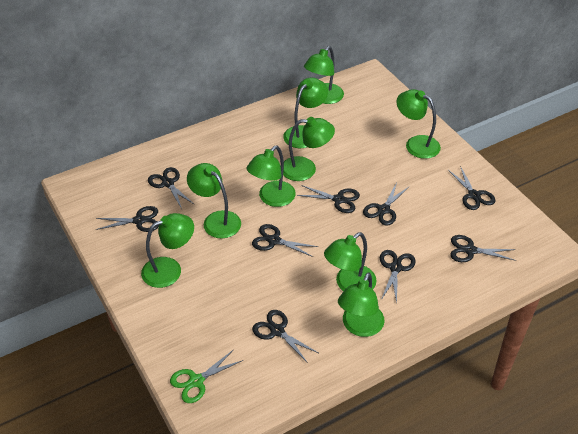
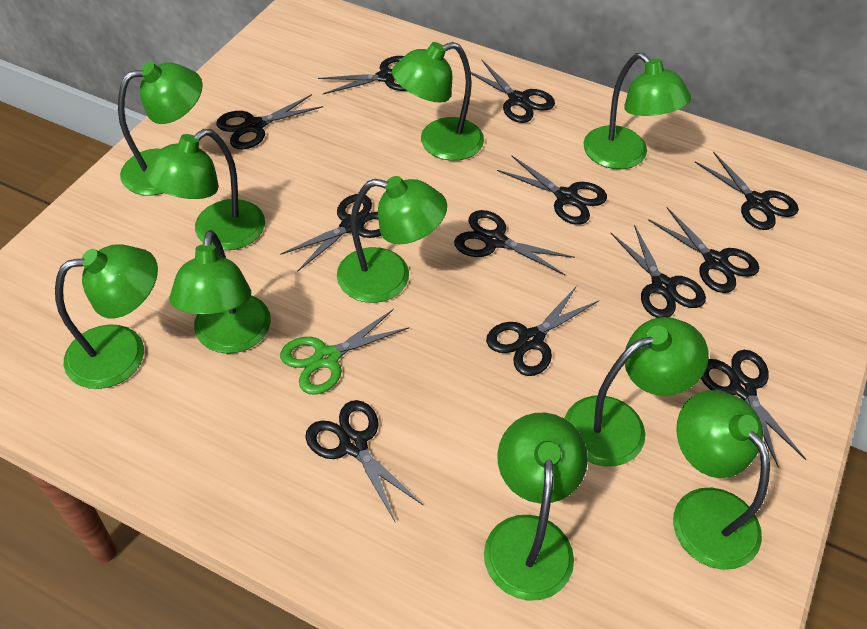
black scissors: [96,206,159,232] [148,167,195,209] [252,224,318,257] [252,310,318,363] [297,185,360,213] [363,182,410,226] [380,250,416,304] [448,166,496,210] [450,235,516,262] = 9 -> [216,94,323,150] [280,194,382,272] [305,400,423,523] [318,56,407,94] [454,210,575,275] [471,60,555,123] [486,286,599,376] [497,155,607,225] [611,225,706,318] [648,207,759,293] [695,151,799,230] [701,350,806,467] = 12
green lamp: [141,213,194,288] [187,163,241,238] [246,146,296,207] [283,78,328,148] [283,117,335,181] [304,46,344,104] [324,232,377,291] [338,272,384,337] [396,89,441,159] = 9 -> [55,244,158,389] [118,62,203,195] [145,129,265,250] [169,230,271,354] [337,176,447,303] [392,42,484,161] [484,413,588,601] [565,317,709,467] [583,53,691,169] [673,390,770,570] = 10

